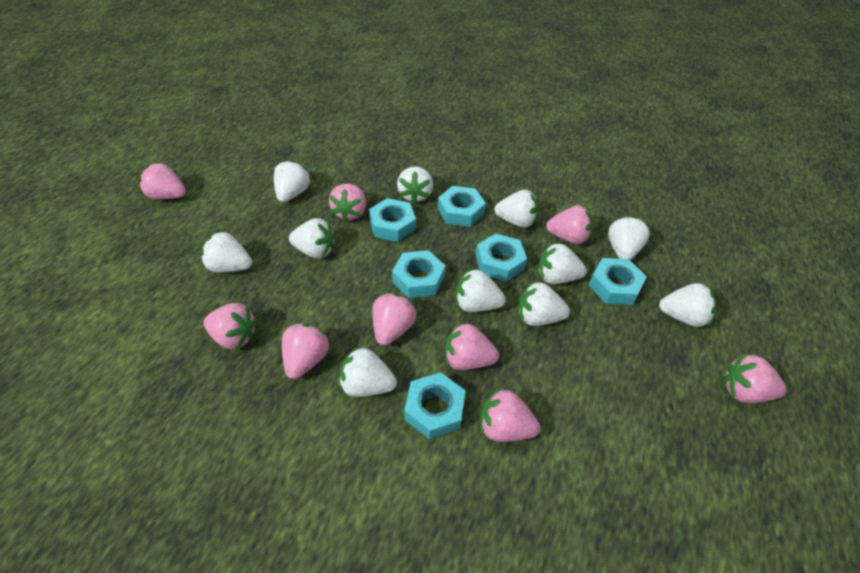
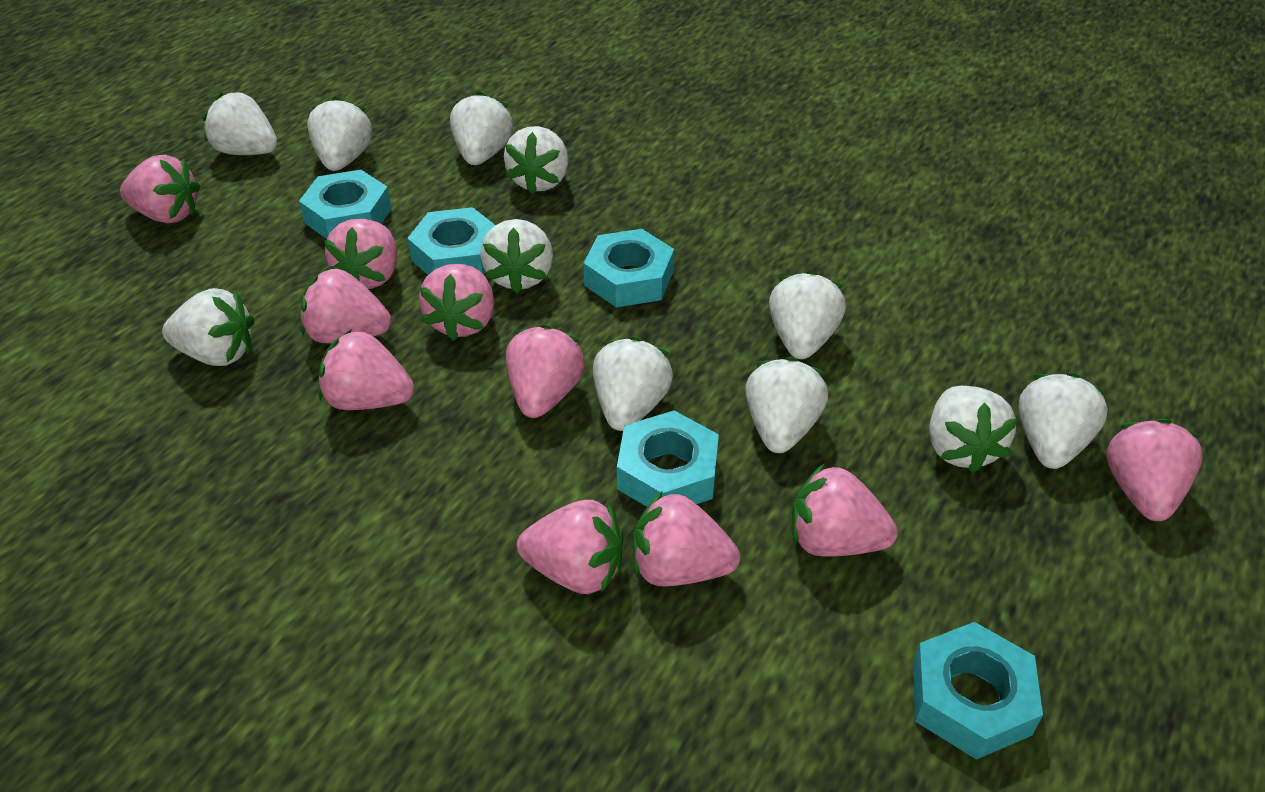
pink strawberry: [139,163,186,199] [203,303,257,350] [282,323,331,379] [329,184,366,222] [372,293,416,345] [445,322,499,370] [480,387,540,442] [546,205,593,244] [723,353,786,403] = 9 -> [120,155,200,223] [300,268,391,343] [318,329,414,410] [324,219,397,289] [419,264,494,341] [506,324,585,418] [517,500,623,594] [633,491,740,586] [792,463,898,557] [1106,418,1203,521] = 10
turquoise nut: [369,198,416,242] [392,250,445,298] [404,372,466,439] [438,186,486,227] [476,234,527,282] [589,258,647,305] = 6 -> [299,170,392,239] [407,207,495,275] [584,229,674,307] [617,410,719,507] [913,622,1043,760] = 5

